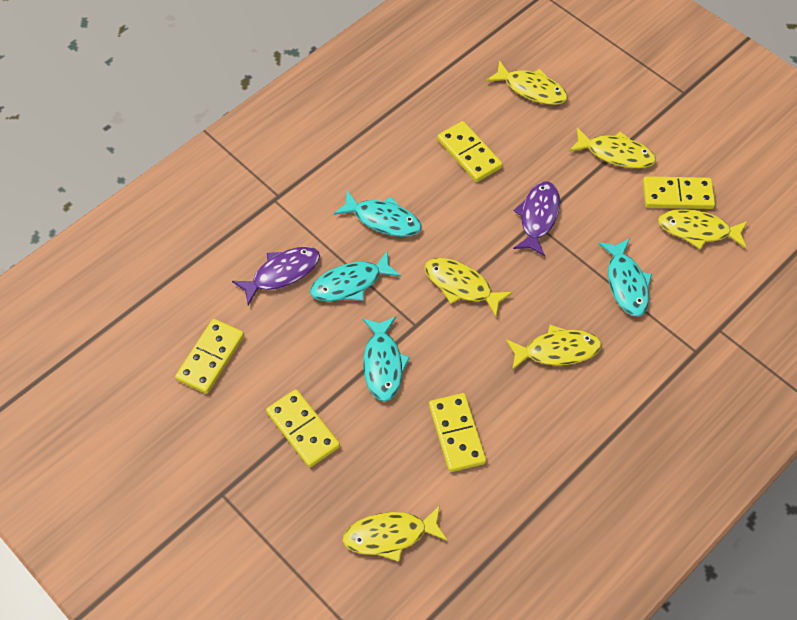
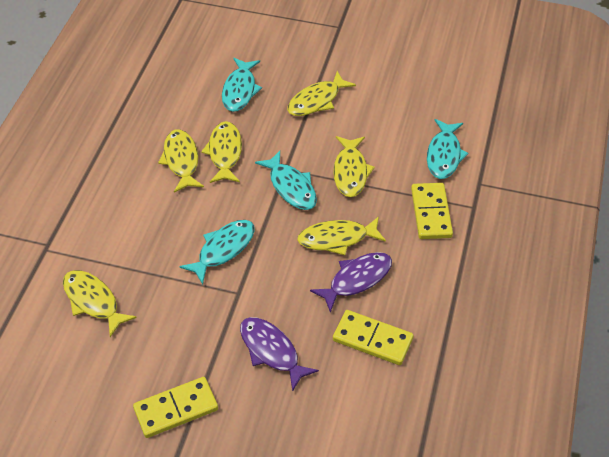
yellow domino: [175,319,244,394] [266,389,340,467] [429,393,486,472] [437,121,502,182] [643,176,715,209] = 5 -> [133,377,218,438] [333,310,414,365] [411,183,453,239] = 3

